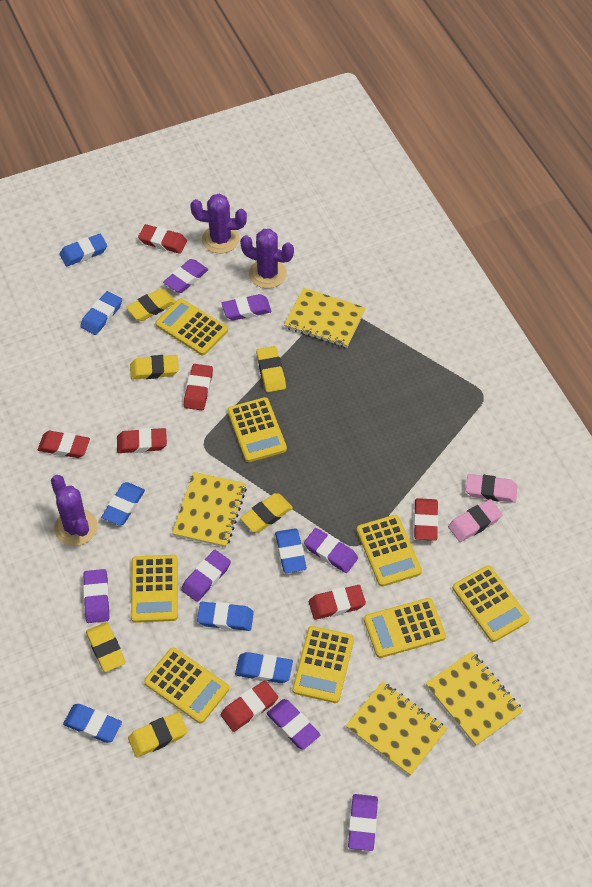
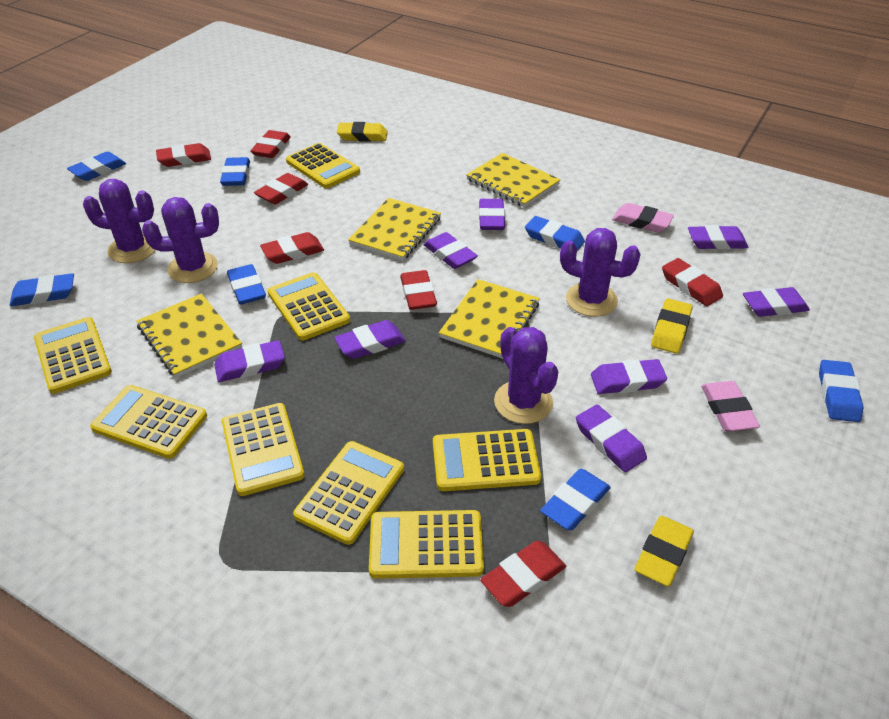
purple cactus: [51,475,98,546] [190,194,247,254] [240,229,294,288] = 3 -> [83,179,155,263] [142,197,219,283] [494,327,558,424] [560,228,641,317] = 4
purple eraser: [83,569,110,623] [163,259,208,293] [181,550,231,602] [222,294,272,320] [267,699,320,750] [304,528,358,573] [348,794,378,851] = 7 -> [214,340,285,382] [334,320,406,359] [423,232,478,269] [479,199,505,230] [576,405,647,472] [591,359,667,394] [688,225,748,250] [743,287,810,317] = 8
yellow eraser: [86,622,126,672] [126,289,176,321] [128,712,188,757] [130,355,179,380] [240,493,293,533] [256,346,286,392] = 6 -> [337,122,388,142] [634,516,694,587] [651,298,693,354] = 3

